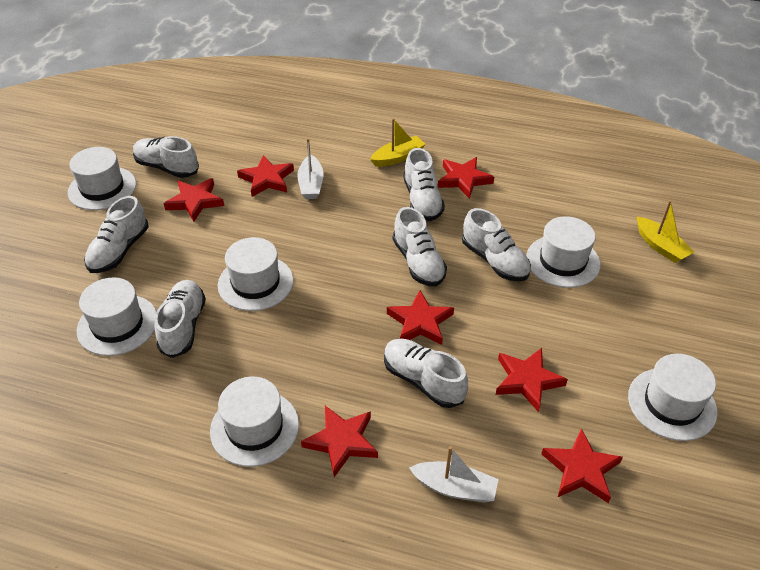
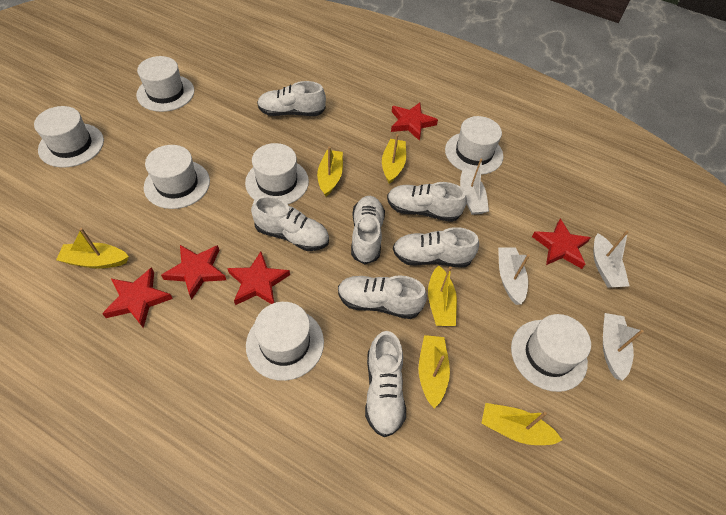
red star: [163,178,224,222] [237,155,294,197] [301,406,378,477] [387,290,454,345] [438,157,494,199] [496,348,568,412] [541,428,623,503] = 7 -> [102,267,173,328] [161,245,226,300] [227,252,290,305] [391,102,438,141] [532,219,591,269] = 5
white boat: [297,138,324,199] [409,446,499,503] = 2 -> [460,159,489,215] [498,247,530,305] [593,231,629,288] [603,313,644,381] = 4
white hat: [68,147,136,210] [77,277,157,356] [210,377,299,467] [218,237,293,311] [526,216,600,288] [628,354,718,441] = 6 -> [34,106,104,168] [136,56,194,112] [144,145,210,209] [245,143,309,204] [246,302,324,381] [445,116,503,175] [511,314,591,392] = 7
yellow boat: [370,118,426,167] [637,200,694,263] = 2 -> [56,228,129,269] [317,146,343,196] [382,134,406,184] [418,335,450,408] [428,266,457,326] [481,403,562,445] = 6

